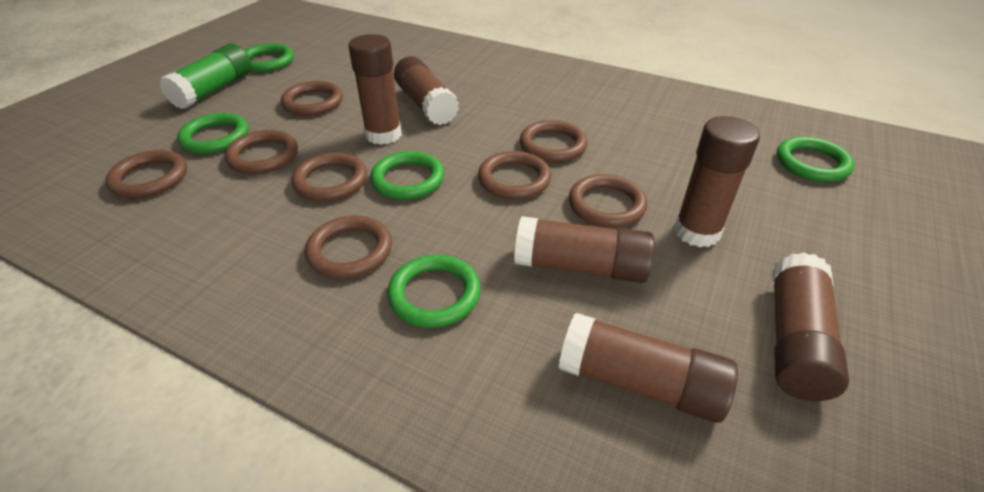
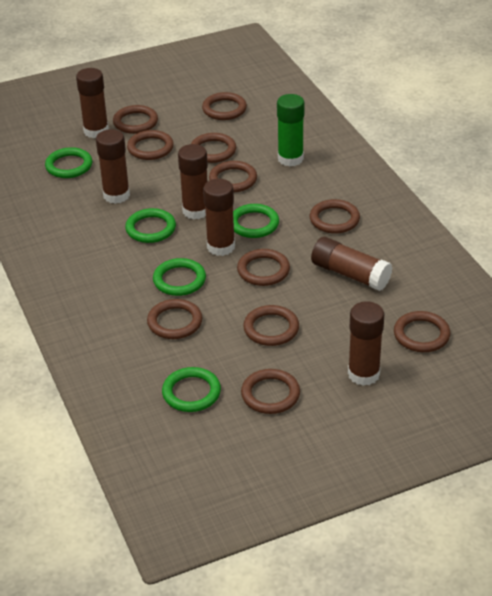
brown ring: [105,150,187,198] [225,130,298,174] [281,81,343,116] [292,153,367,201] [305,216,392,278] [478,151,551,200] [520,120,588,162] [569,174,647,228] = 8 -> [113,105,158,134] [127,130,174,160] [147,299,202,339] [191,133,236,163] [202,92,247,120] [209,161,257,192] [237,249,290,286] [241,369,300,414] [243,305,299,346] [310,199,360,234] [394,311,451,352] = 11

